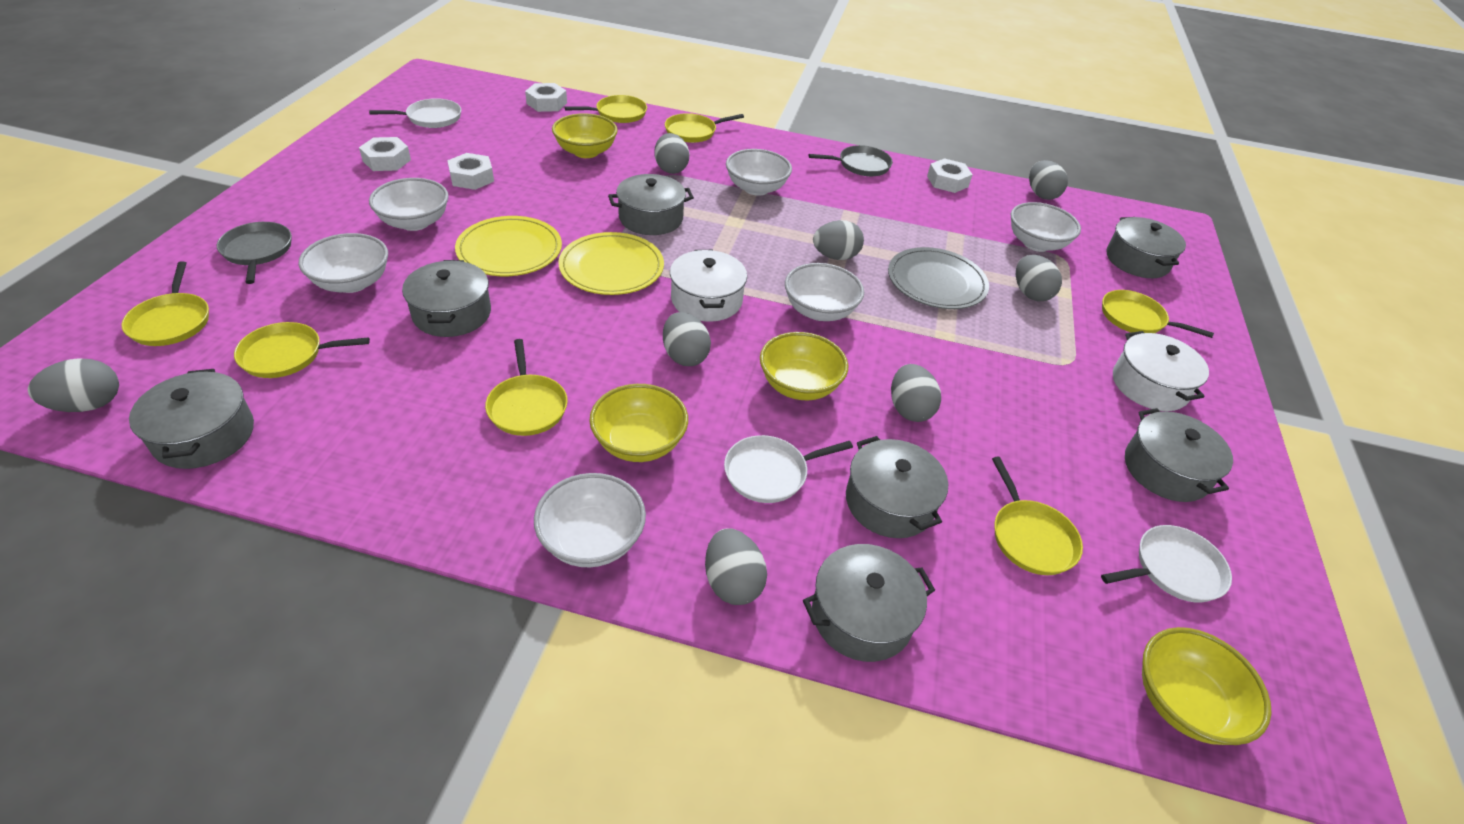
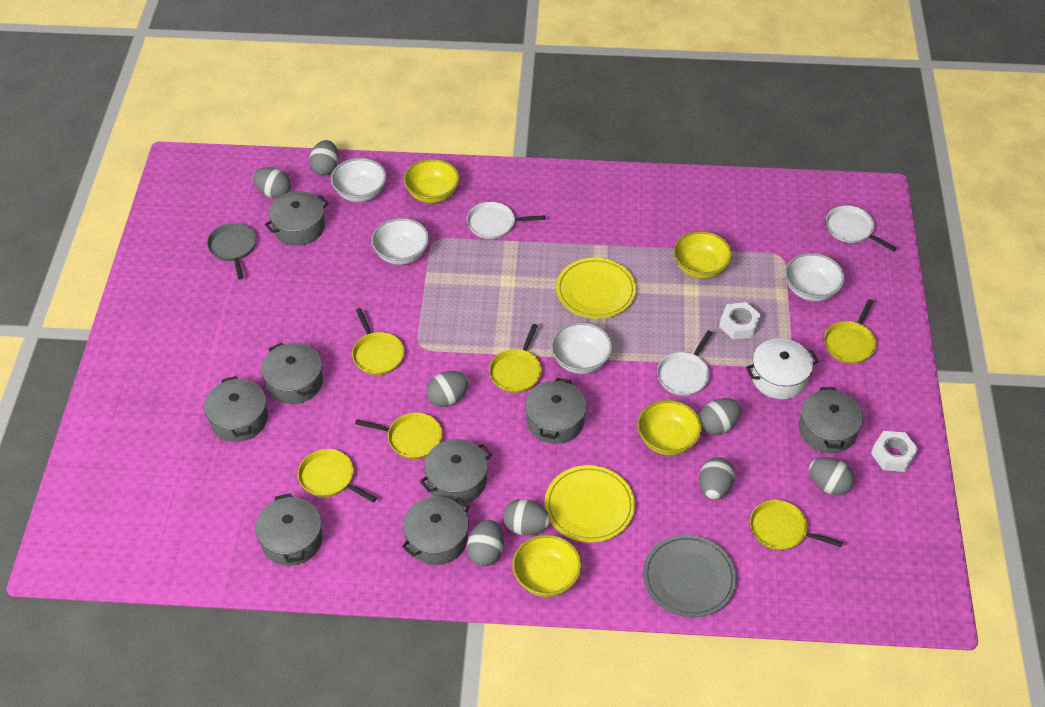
grey pan: [217,222,292,284] [809,145,893,176] = 2 -> [207,223,256,279] = 1
grey pot: [129,369,254,469] [402,260,491,337] [608,174,694,235] [803,544,935,662] [846,436,948,538] [1107,217,1186,278] [1125,408,1233,502] = 7 -> [204,376,268,442] [255,493,323,566] [261,342,323,404] [265,191,329,246] [402,496,470,565] [420,439,492,504] [525,378,587,444] [799,387,863,453] = 8
white bowl: [298,233,388,293] [369,178,449,231] [534,473,646,567] [726,149,792,196] [785,263,864,321] [1011,202,1081,252] = 6 -> [331,158,387,202] [371,218,429,265] [551,322,613,374] [785,253,845,302] = 4
white nut: [359,137,411,171] [447,153,494,190] [525,83,567,112] [927,158,973,193] = 4 -> [719,302,761,340] [871,431,918,472] = 2
white pot: [670,250,747,322] [1113,331,1209,411] = 2 -> [746,338,819,399] = 1
yellow pan: [122,261,209,346] [234,322,370,378] [485,339,568,436] [565,95,647,123] [665,113,744,143] [992,457,1083,575] [1102,290,1214,338] = 7 -> [298,449,377,503] [352,308,404,375] [355,413,442,459] [489,324,542,393] [750,500,843,550] [824,299,877,364] = 6

